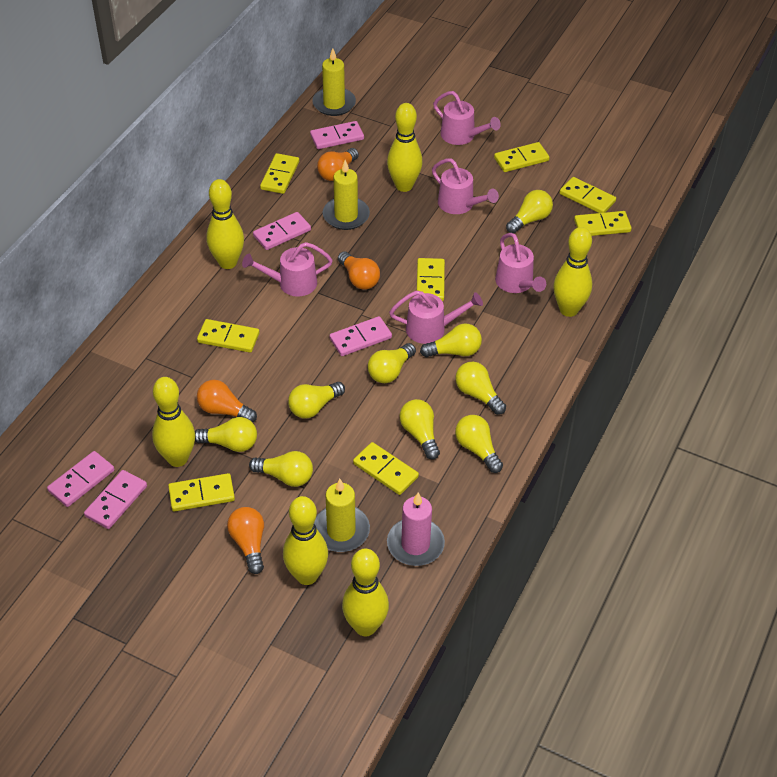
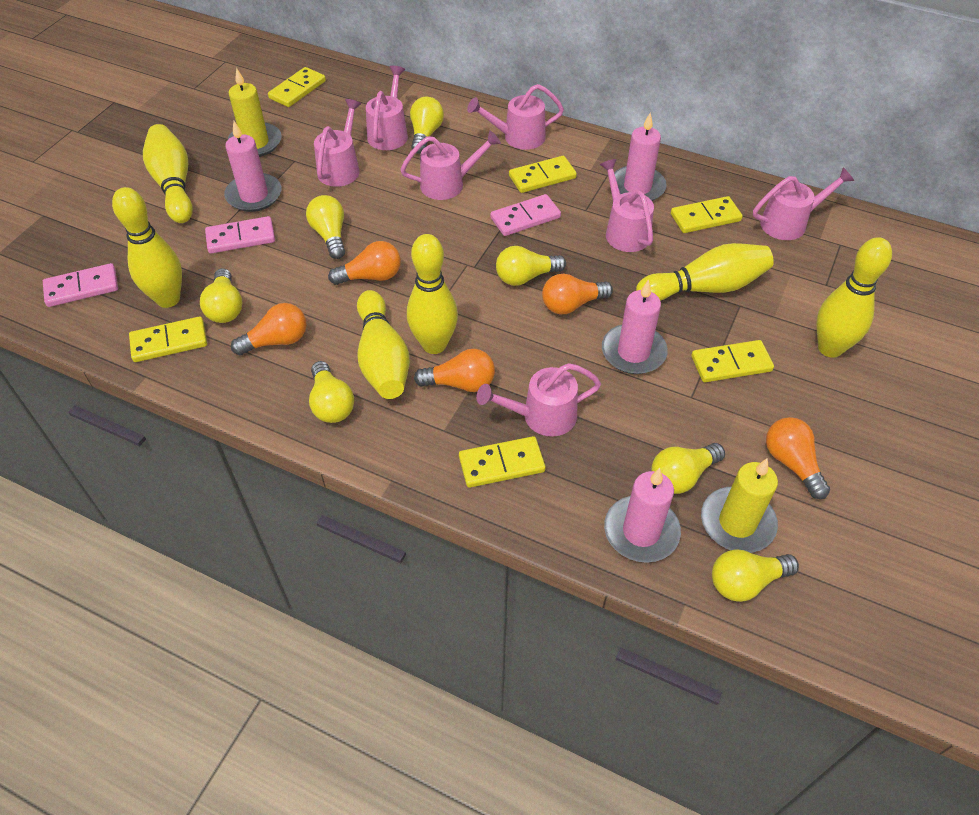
orange light bulb: [197,380,257,423] [227,507,264,574] [317,148,359,181] [338,251,380,290] = 4 -> [231,303,307,355] [328,241,401,285] [414,349,495,392] [542,274,613,314] [766,417,830,499] = 5
pink candle: [387,493,445,566] = 1 -> [224,121,281,212] [602,279,668,374] [604,468,681,563] [614,112,667,201] = 4
pink domino: [47,451,114,507] [84,470,147,529] [253,212,311,250] [310,121,364,149] [329,316,392,356] = 5 -> [43,263,118,307] [205,216,275,254] [490,194,561,236] = 3
pink watering can: [242,242,333,297] [389,290,483,344] [432,158,499,214] [433,91,501,145] [495,233,546,293] = 5 -> [314,99,361,187] [366,66,408,150] [400,131,501,200] [467,84,564,150] [476,363,601,437] [600,159,654,252] [753,167,854,240] = 7
yellow candle: [312,48,356,116] [314,479,370,552] [323,160,370,230] = 3 -> [228,68,282,157] [701,459,778,553] = 2
yellow domino: [168,473,235,511] [197,319,259,353] [260,153,299,194] [353,442,419,495] [417,258,445,301] [494,142,550,172] [560,177,616,213] [574,211,632,236] = 8 -> [129,316,207,362] [268,67,326,107] [459,436,546,488] [509,156,577,193] [671,196,743,233] [691,340,774,382] = 6
yellow light bulb: [195,417,257,452] [249,451,313,487] [288,382,345,418] [368,343,416,383] [400,399,440,460] [420,323,482,357] [455,362,506,415] [455,415,503,473] [506,190,553,234] = 9 -> [200,268,243,323] [306,195,345,259] [309,361,354,423] [410,97,444,154] [496,246,566,286] [651,443,725,494] [712,549,799,602] = 7

